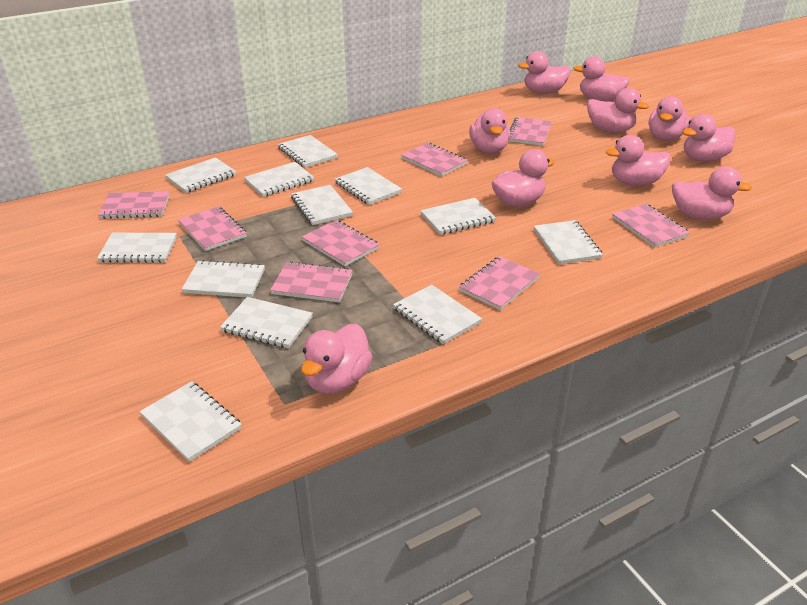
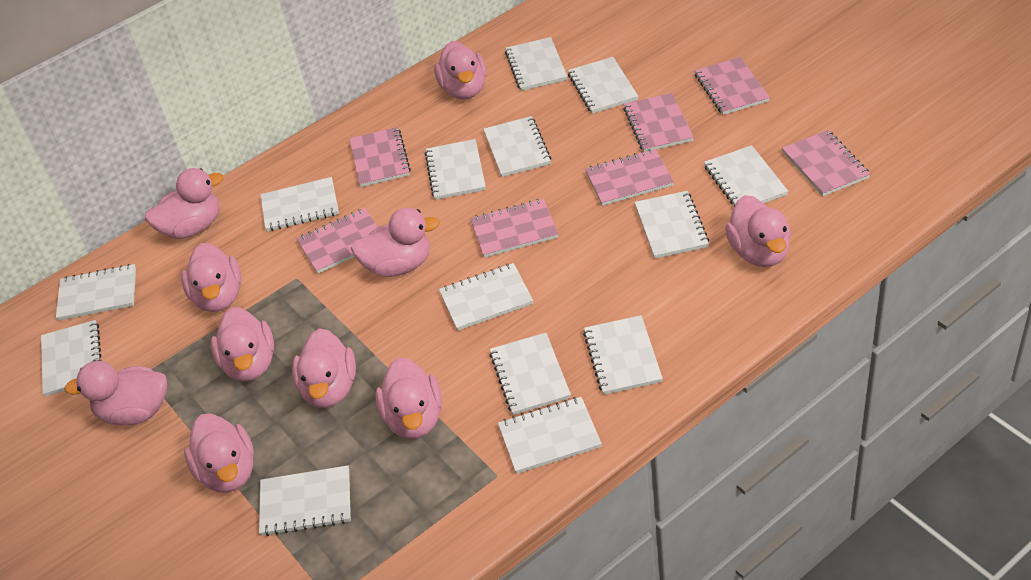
pink notebook: [98,191,170,219] [178,206,247,251] [270,261,353,302] [302,220,380,266] [401,143,468,176] [459,256,540,310] [509,117,552,146] [612,204,690,247] = 8 -> [297,208,378,274] [349,127,411,187] [470,199,558,258] [585,149,674,206] [623,93,694,152] [694,57,770,115] [782,130,870,196] = 7
white notebook: [97,233,177,263] [139,381,242,462] [165,157,236,193] [182,260,265,298] [220,297,313,348] [244,162,314,197] [278,135,338,168] [291,185,353,225] [335,167,402,205] [393,285,482,344] [420,198,496,235] [534,220,603,264] = 12 -> [41,320,102,397] [56,264,136,321] [259,465,351,536] [260,177,339,232] [425,139,486,200] [439,263,533,331] [483,116,551,177] [489,333,571,415] [498,397,602,474] [505,37,567,91] [568,57,638,114] [583,315,663,395] [635,191,709,259] [704,145,788,207] = 14

